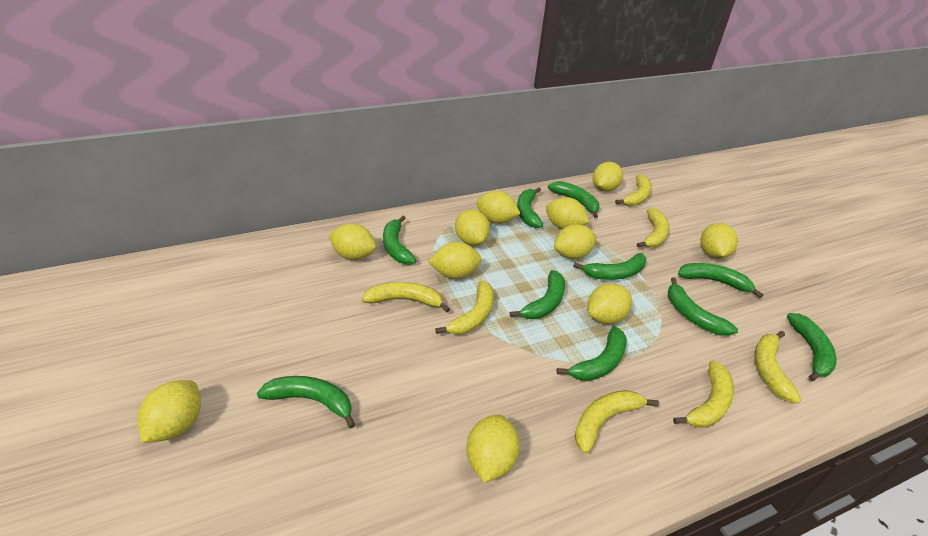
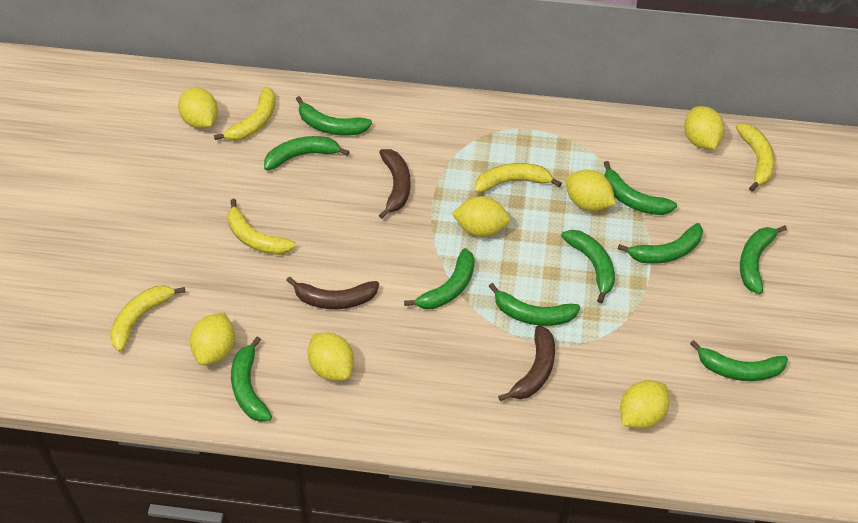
brown banana: none = 0 -> [286,277,379,309] [379,149,410,219] [498,325,555,401] = 3
yellow banana: [362,282,450,312] [435,281,494,335] [575,390,659,454] [615,175,652,206] [637,208,669,248] [673,361,734,428] [754,331,801,403] = 7 -> [110,286,185,352] [214,86,276,141] [227,199,296,255] [475,163,562,193] [736,124,775,192] = 5
yellow lemon: [137,380,201,443] [328,223,376,260] [428,242,482,279] [455,209,490,246] [466,415,520,483] [476,191,520,224] [546,197,590,229] [554,224,596,259] [587,283,632,324] [592,162,623,192] [700,223,738,259] = 11 -> [178,87,218,129] [190,313,235,365] [308,333,354,381] [451,196,510,237] [565,170,616,211] [620,380,669,429] [684,106,725,149] = 7

